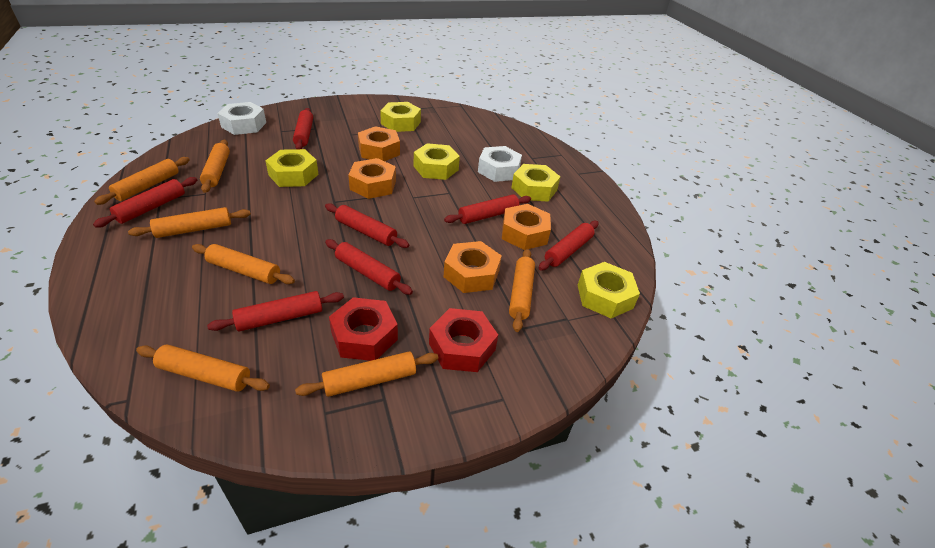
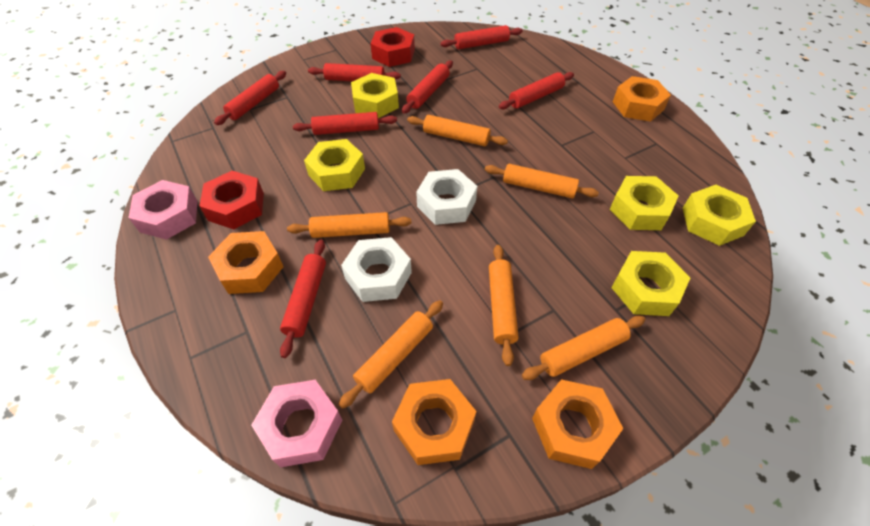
orange rolling pin: [94,157,190,205] [128,207,251,238] [136,345,270,392] [192,244,295,284] [200,140,230,193] [295,351,439,397] [509,249,535,332] = 7 -> [287,212,411,238] [338,300,443,409] [407,115,508,146] [485,164,599,198] [489,245,519,366] [522,316,645,380] = 6
pink nut: none = 0 -> [128,180,198,240] [251,380,342,468] = 2

